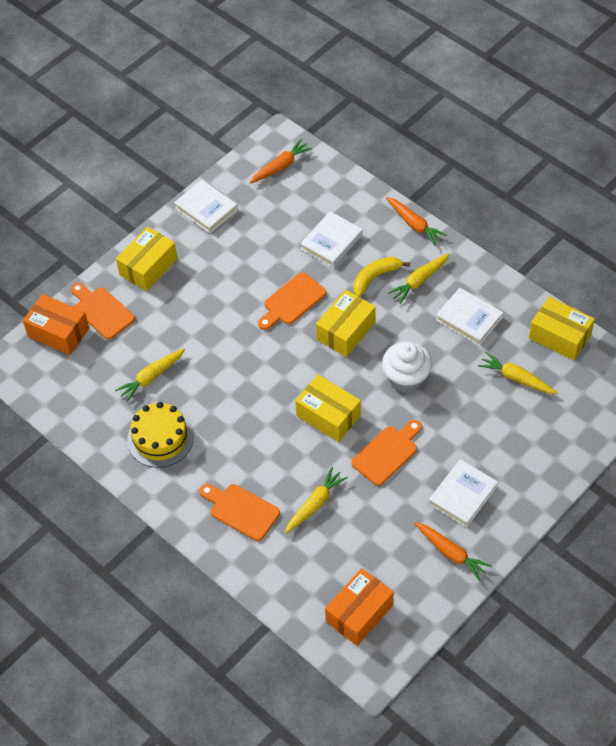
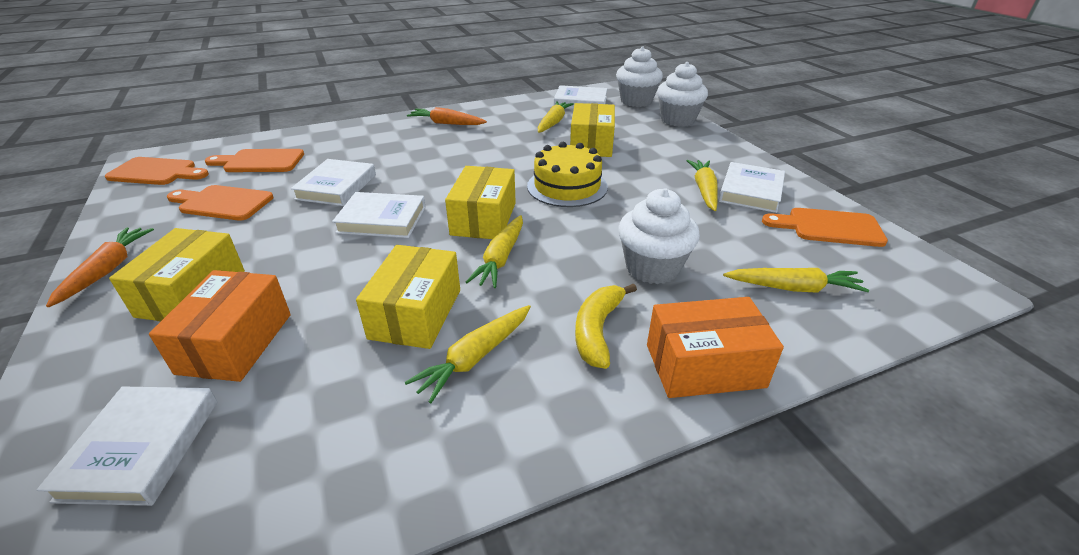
orange carrot: [250,139,313,183] [386,197,447,246] [414,522,492,581] = 3 -> [46,227,154,307] [407,107,487,125] = 2
white book: [174,180,238,233] [300,211,363,267] [429,459,498,527] [436,288,503,346] = 4 -> [37,387,217,506] [291,159,376,206] [332,192,426,238] [554,85,607,109] [719,162,785,213] = 5
white cupcake: [382,342,432,393] = 1 -> [616,46,663,107] [618,188,700,284] [657,62,708,127] = 3
yellow carrot: [115,348,185,402] [285,467,348,534] [387,253,450,304] [478,352,558,394] = 4 -> [405,305,531,403] [466,215,523,288] [538,101,574,133] [687,160,718,211] [723,268,869,293] = 5

